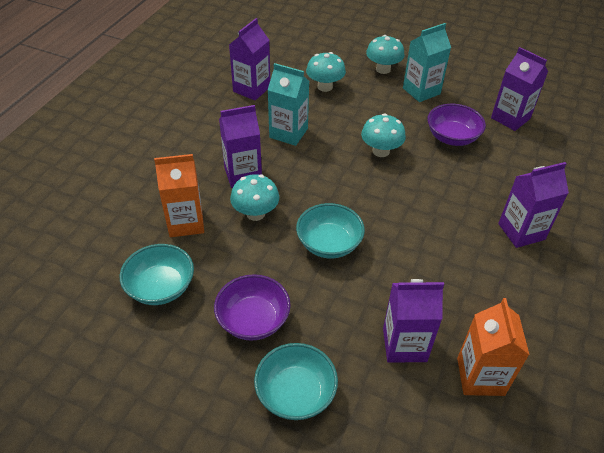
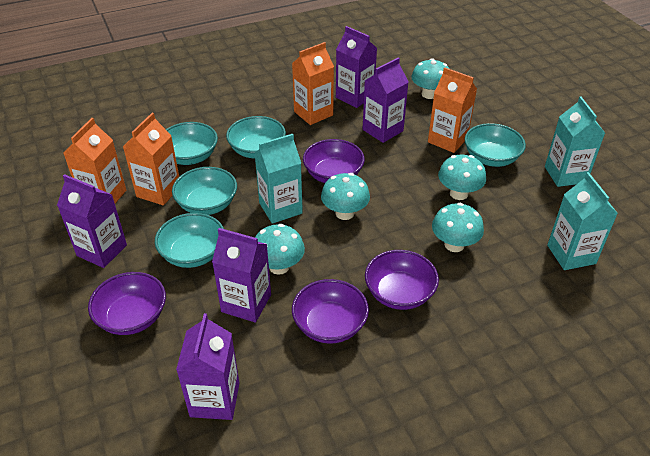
orange carton: [154,154,204,237] [457,298,530,396] = 2 -> [64,118,126,203] [123,113,179,206] [292,42,334,125] [428,67,477,153] = 4
purple bowl: [214,274,291,341] [427,104,486,146] = 2 -> [88,272,166,335] [292,279,369,344] [303,139,365,183] [365,250,439,310] = 4
turquoise bowl: [120,244,194,305] [254,343,338,420] [296,203,365,259] = 3 -> [155,213,224,268] [166,122,218,165] [172,167,237,215] [226,116,286,158] [465,123,526,167] = 5
turquoise carton: [268,63,309,146] [403,23,451,102] = 2 -> [255,134,303,224] [545,97,605,187] [547,172,618,270] = 3
turquoise mushroom: [230,174,279,221] [306,52,346,92] [361,114,406,157] [366,35,405,74] = 4 -> [255,224,305,275] [321,173,370,220] [411,58,449,99] [432,203,484,252] [438,155,486,200] = 5

